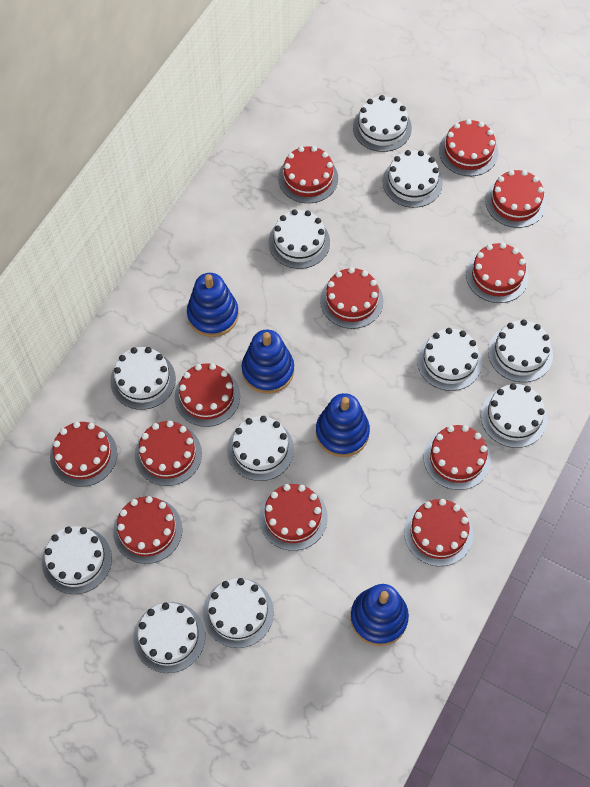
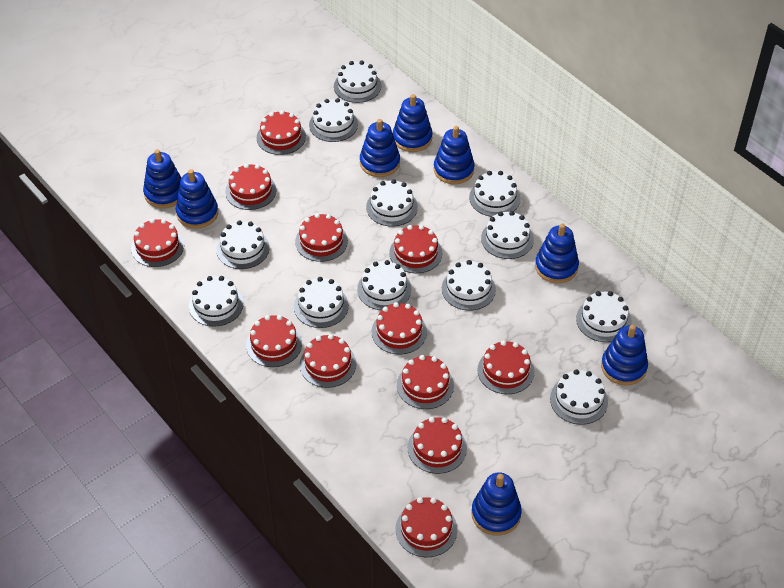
blue stacking toy: [187,273,239,337] [242,329,294,394] [316,393,370,457] [350,584,409,646] = 4 -> [143,149,181,208] [176,169,218,229] [360,119,400,177] [393,94,433,152] [434,126,474,184] [471,472,522,536] [535,223,579,283] [601,325,648,386] = 8
white cake: [42,526,112,594] [110,347,176,410] [133,602,205,673] [203,578,274,648] [227,416,294,481] [269,209,330,269] [353,95,412,152] [383,150,443,208] [417,328,482,391] [481,383,547,448] [488,320,553,382] = 11 -> [189,276,244,327] [217,220,270,269] [294,277,349,328] [309,98,358,142] [334,61,381,103] [357,260,412,310] [366,179,418,227] [442,260,496,311] [469,171,521,217] [481,211,534,259] [550,369,608,425] [576,291,632,342] = 12

